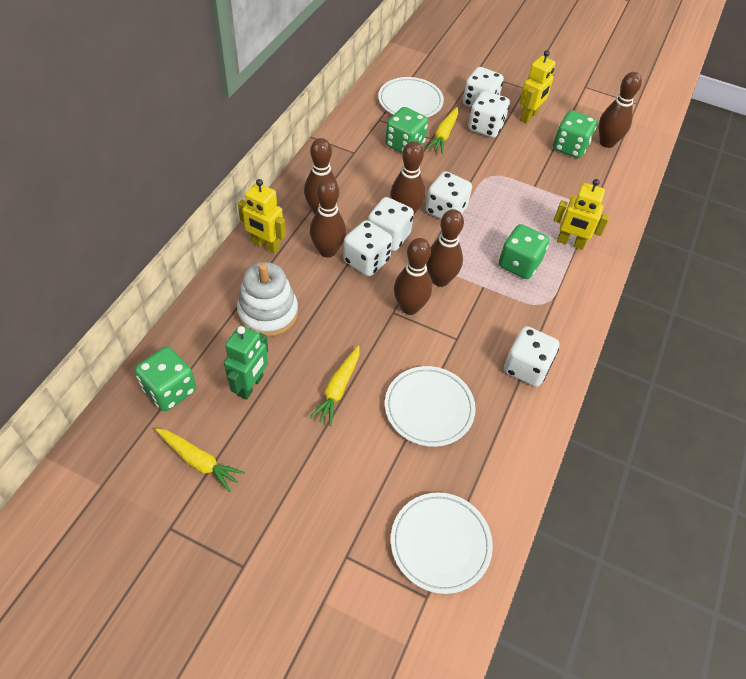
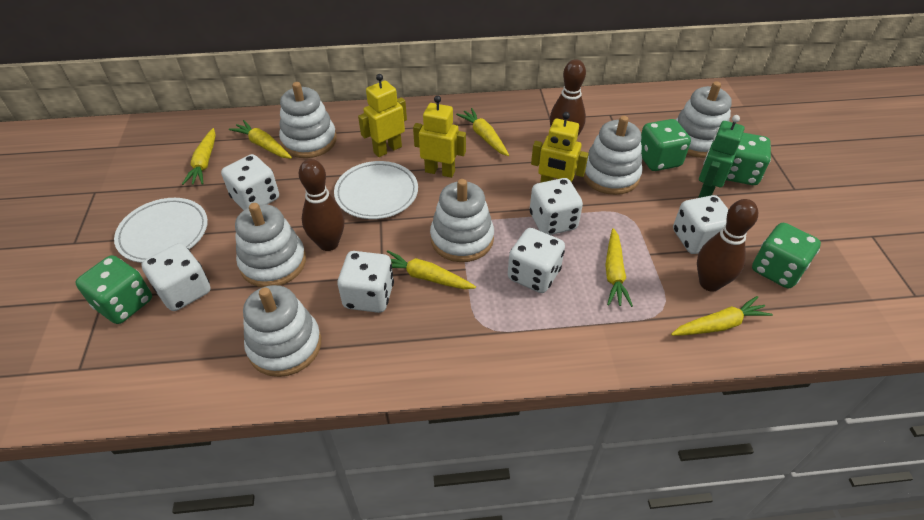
brown bowling pin: [304,138,338,214] [310,179,346,258] [391,141,425,214] [394,238,432,315] [426,209,464,287] [599,72,642,148] = 6 -> [299,159,345,251] [550,59,586,136] [697,199,758,292] = 3
white plate: [378,77,444,117] [385,366,476,447] [391,492,493,594] = 3 -> [114,198,208,263] [334,161,418,219] = 2
white stacking toy: [237,262,298,337] = 1 -> [235,203,306,287] [243,285,321,377] [279,82,337,158] [430,179,494,262] [583,116,643,195] [676,81,732,158] = 6
yellow carrot: [155,428,245,492] [309,345,360,426] [426,107,458,154] = 3 -> [182,128,216,185] [229,120,292,159] [387,250,476,289] [456,108,509,156] [605,228,633,307] [671,296,773,336] = 6

